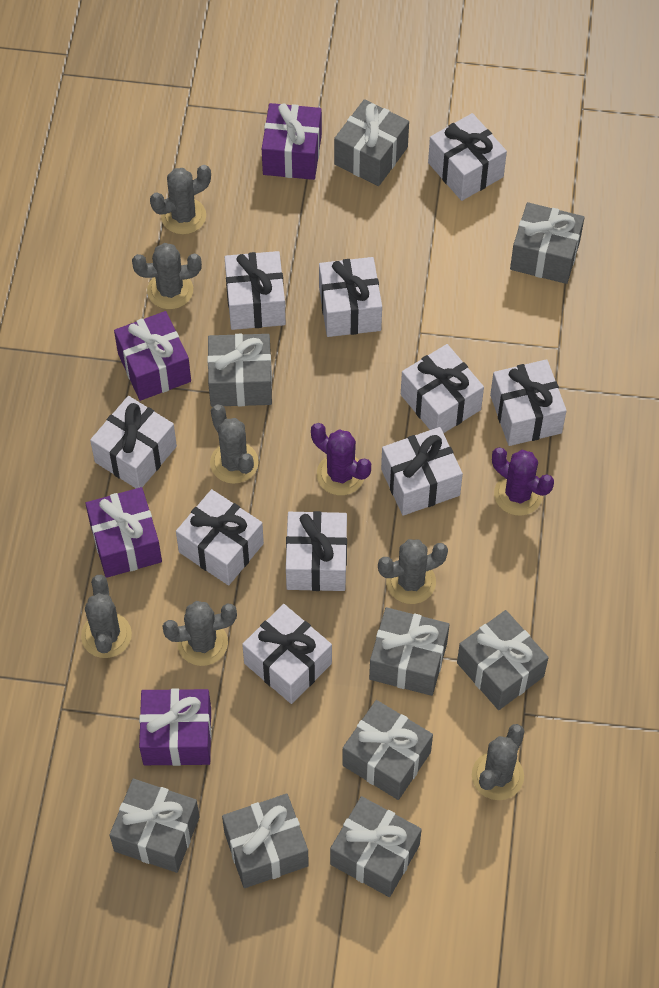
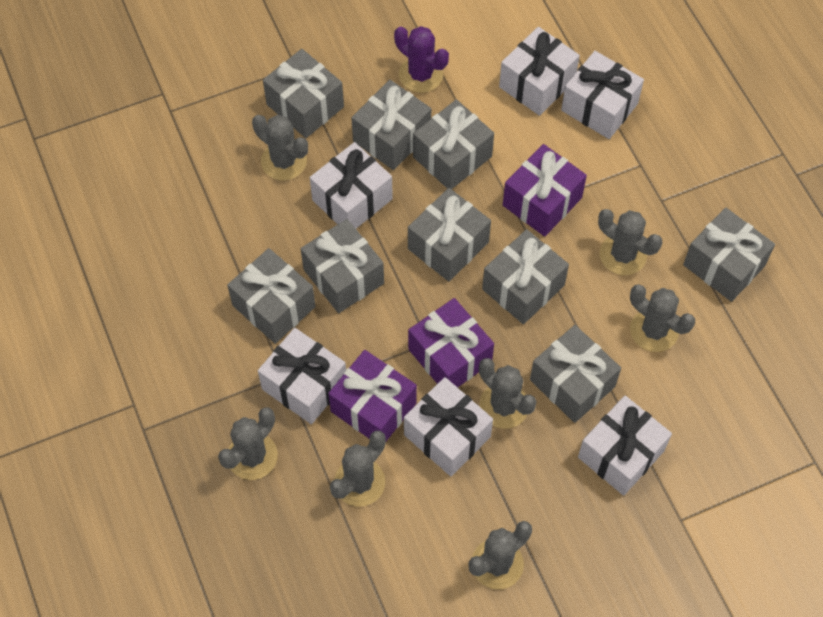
purple cactus: [311,423,371,495] [492,447,554,516] = 2 -> [394,26,449,93] = 1
purple gift: [85,487,162,578] [114,311,191,401] [139,689,212,766] [262,103,322,180] = 4 -> [328,350,417,441] [408,298,494,388] [503,144,587,237] = 3
white gift: [90,396,177,488] [176,489,264,585] [225,251,286,330] [242,604,332,704] [286,511,347,591] [319,257,382,337] [381,427,463,516] [401,344,484,433] [428,113,507,201] [490,359,567,446] = 10 -> [258,328,346,424] [310,142,393,229] [404,377,493,476] [499,27,580,116] [561,51,644,139] [578,396,672,496] = 6

